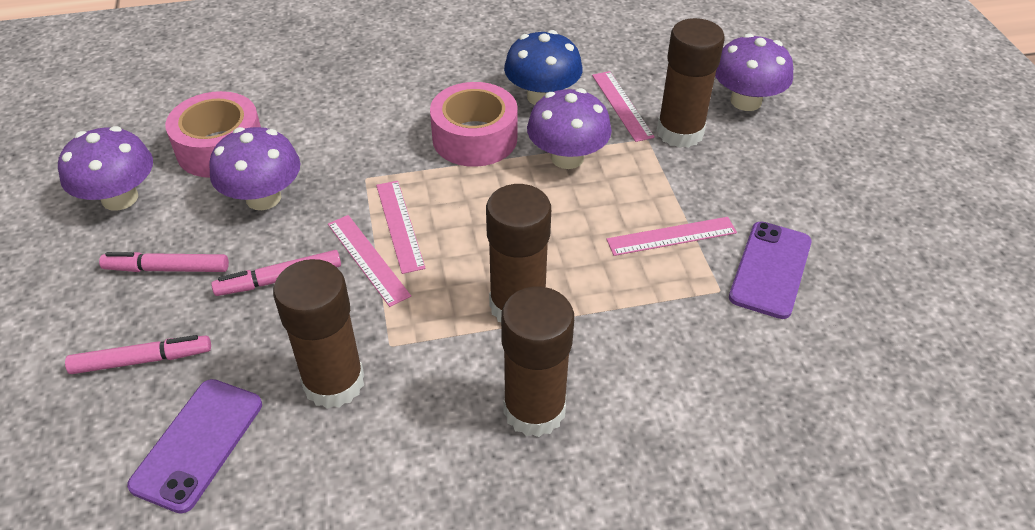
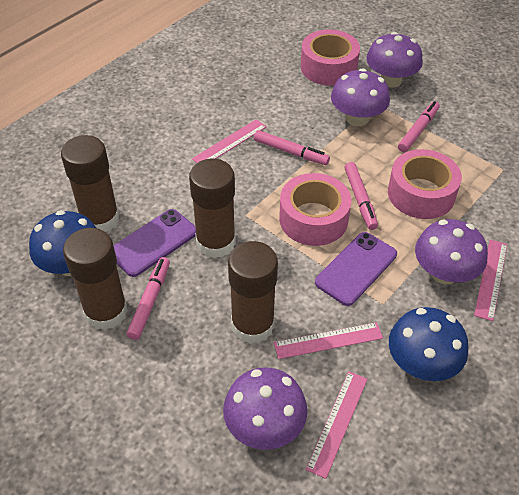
blue mushroom: [504,30,583,105] = 1 -> [29,210,96,276] [389,307,468,381] = 2
pink marker: [65,335,211,374] [99,252,229,272] [211,250,341,296] = 3 -> [127,257,170,340] [254,130,330,165] [345,162,378,230] [398,101,440,152] = 4
pink tape: [165,91,261,178] [430,82,518,167] = 2 -> [279,173,351,246] [301,29,360,86] [388,149,462,219] = 3

